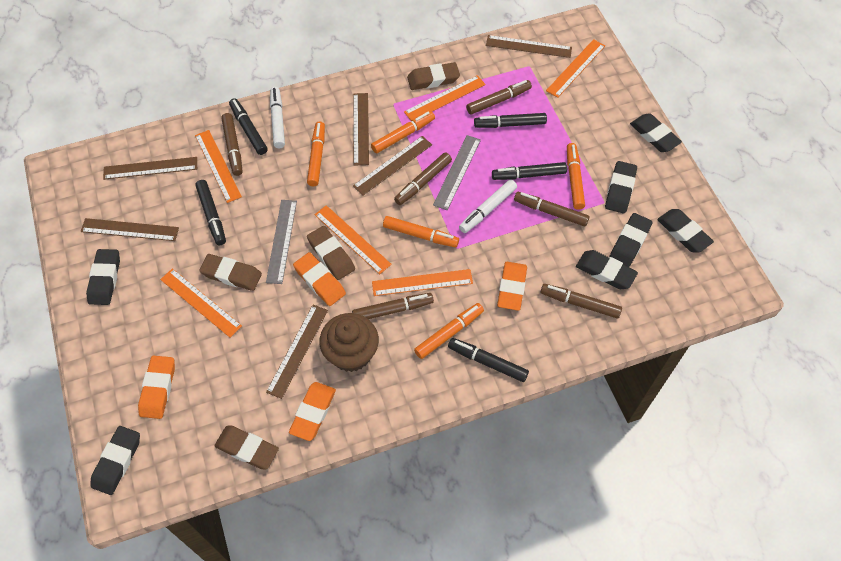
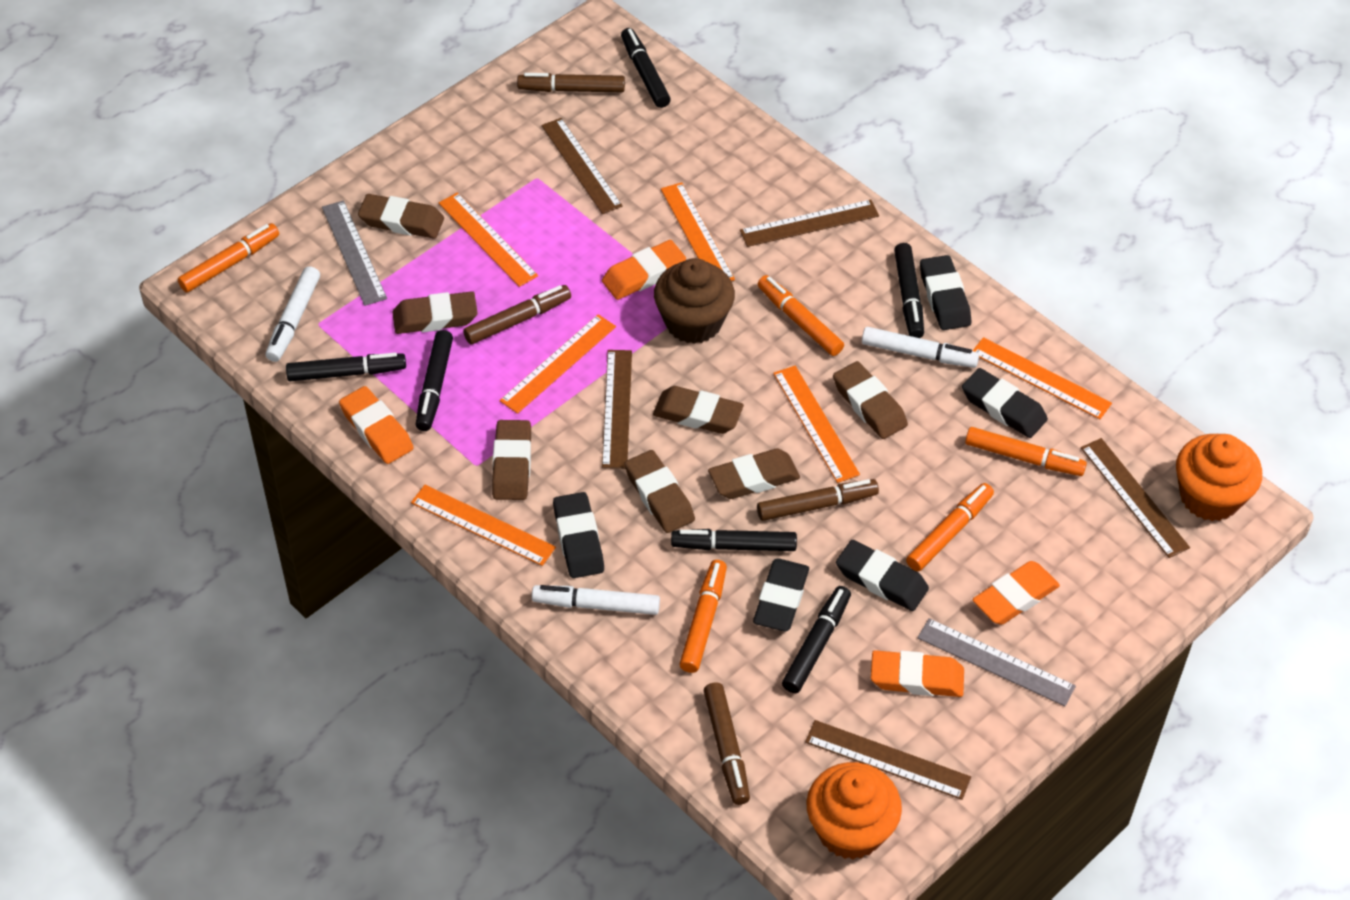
black eraser: [86,249,120,305] [90,426,140,495] [576,250,638,289] [605,161,637,214] [610,213,652,267] [630,113,682,152] [657,209,714,253] = 7 -> [553,492,604,578] [753,559,809,631] [836,540,929,611] [920,255,971,330] [962,368,1048,438] = 5
black marker: [195,180,226,245] [229,98,268,155] [448,338,529,382] [474,113,547,128] [492,162,567,180] = 5 -> [286,353,406,381] [416,330,453,431] [621,28,671,108] [671,529,797,551] [782,586,851,693] [894,243,924,338] = 6
brown eraser: [199,254,262,291] [214,426,279,470] [307,226,355,280] [407,62,460,90] = 4 -> [358,194,444,239] [392,291,478,334] [492,420,531,500] [624,450,695,533] [653,386,744,434] [708,448,800,499] [833,361,908,439] = 7
brown marker: [221,113,243,176] [352,293,434,319] [394,152,452,205] [466,80,532,115] [514,192,590,227] [540,284,622,319] = 6 -> [463,285,571,345] [517,73,625,92] [704,682,750,805] [757,479,879,521] = 4
brown ruler: [80,218,179,241] [103,157,197,180] [266,305,328,399] [353,93,369,166] [353,136,432,196] [486,35,572,58] = 6 -> [541,118,623,214] [602,350,632,469] [740,199,879,247] [805,720,971,800] [1081,438,1190,558] = 5
orange cupcake: none = 0 -> [806,762,902,860] [1176,434,1262,521] = 2
white marker: [270,87,285,148] [459,179,517,233] = 2 -> [266,266,320,362] [532,585,660,615] [862,327,979,368] = 3

